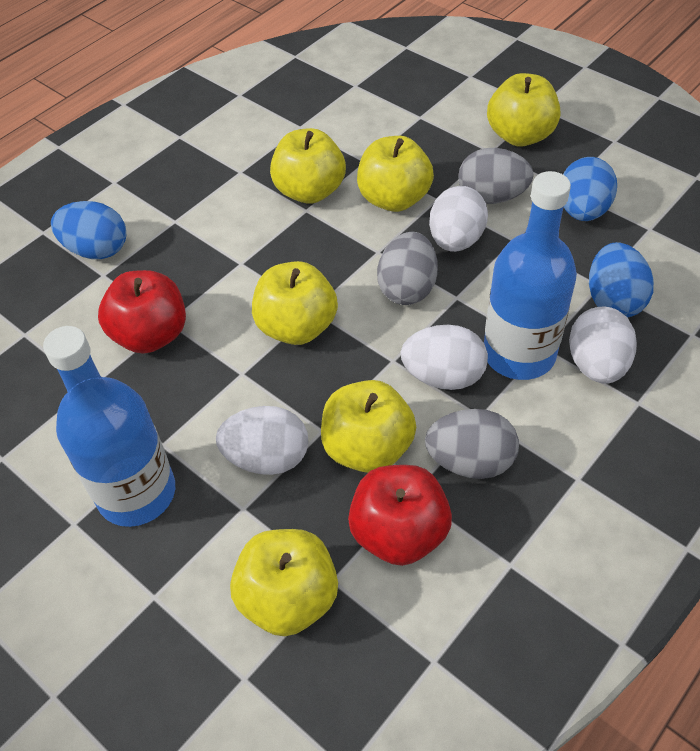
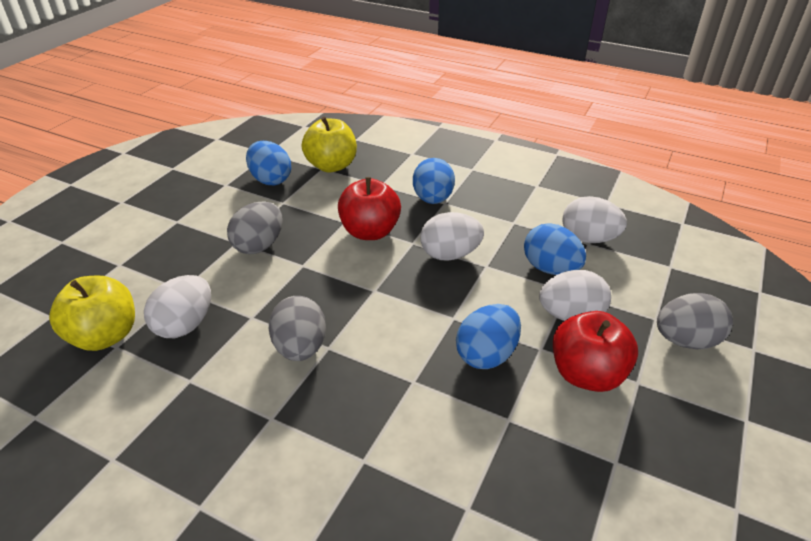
blue bottle: [43,326,175,527] [484,171,577,380] = 2 -> none = 0
blue egg: [51,201,126,259] [563,157,617,221] [589,242,654,318] = 3 -> [246,141,291,185] [413,158,455,204] [456,304,521,369] [524,223,586,275] = 4
yellow apple: [230,529,338,636] [252,261,338,345] [270,128,346,204] [321,380,416,473] [357,136,434,212] [487,73,560,147] = 6 -> [49,276,135,351] [302,117,357,172] = 2

